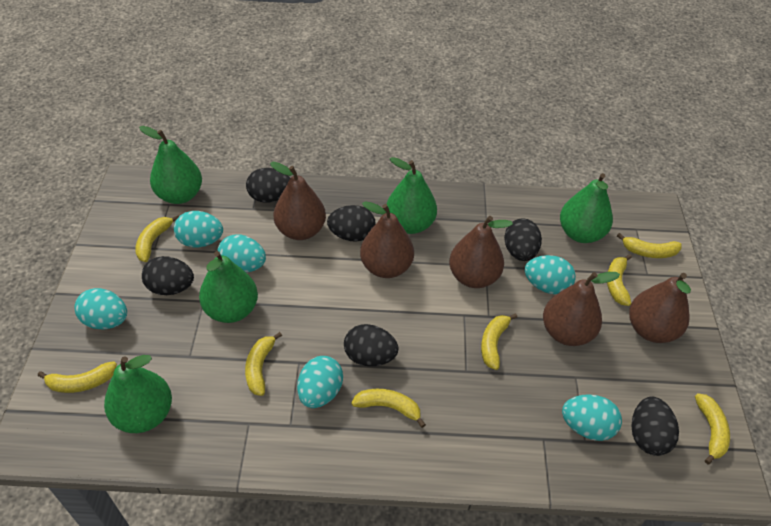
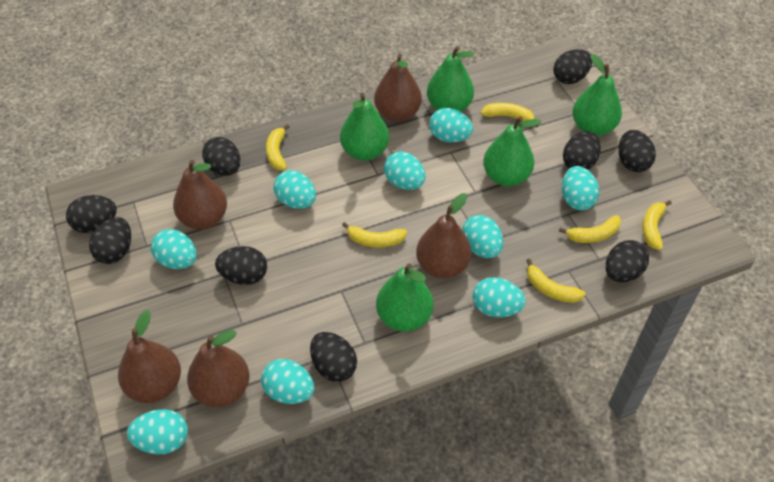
black egg: [142,256,194,295] [246,168,290,203] [327,205,375,242] [344,324,399,366] [504,218,542,261] [632,396,679,456] = 6 -> [66,195,117,233] [89,217,131,264] [202,137,240,176] [215,246,267,285] [310,332,357,382] [553,49,592,84] [563,131,601,170] [606,240,649,283] [618,130,656,172] = 9
turquoise egg: [75,288,127,330] [174,211,223,248] [217,234,266,273] [297,356,343,408] [524,255,576,294] [562,394,622,441] = 6 -> [127,409,188,455] [151,229,197,269] [261,359,314,404] [274,170,316,209] [384,152,425,190] [429,108,473,143] [462,215,503,258] [473,277,526,317] [562,166,599,210] = 9
yellow banana: [38,361,117,393] [135,216,179,262] [245,332,282,396] [351,389,426,428] [481,313,517,370] [607,254,632,306] [617,233,682,258] [695,393,730,464] = 8 -> [266,124,290,170] [342,222,407,247] [481,103,538,127] [526,259,586,303] [559,215,621,243] [642,200,672,250] = 6

